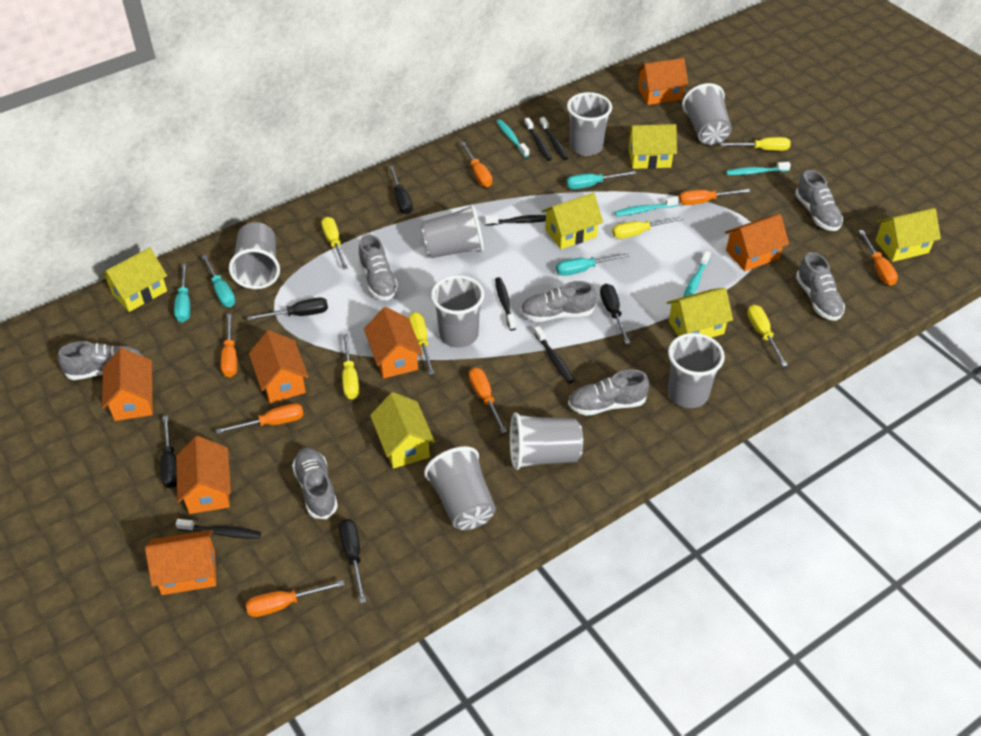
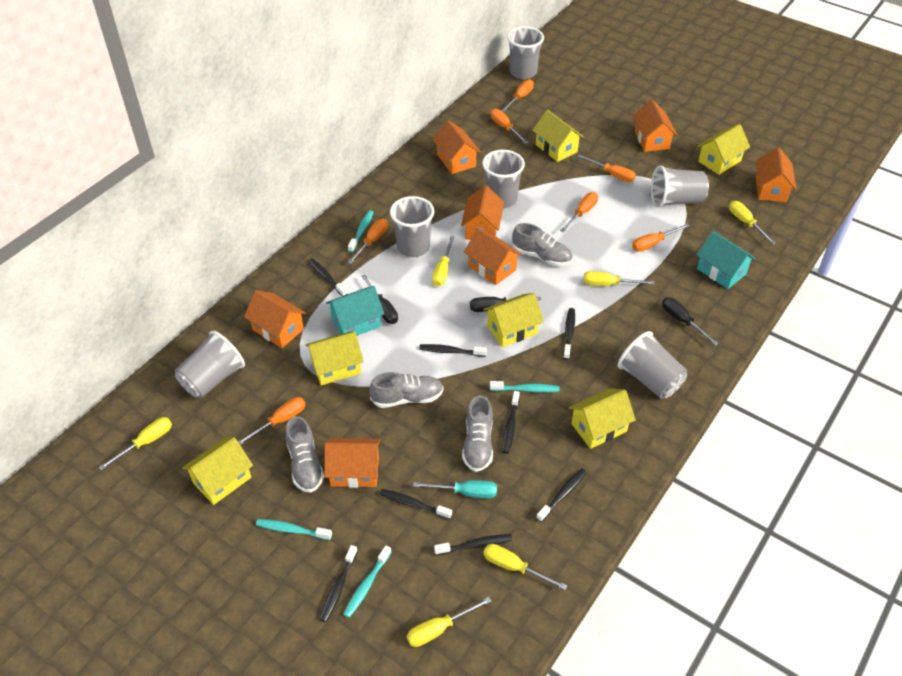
black screwdriver: [160,415,177,488] [247,297,328,320] [339,519,366,603] [389,166,413,214] [600,284,630,344] = 5 -> [361,275,398,324] [470,297,541,312] [662,297,719,346] = 3
black toothbrush: [175,519,261,539] [485,215,546,226] [495,277,516,331] [525,118,552,161] [534,326,574,384] [539,117,568,160] = 6 -> [308,258,347,296] [320,545,358,622] [380,489,452,519] [419,344,487,357] [434,534,512,555] [502,391,520,454] [536,469,587,522] [563,308,575,360] = 8
grey cup: [229,222,280,289] [420,204,484,258] [424,446,496,530] [431,275,484,348] [510,413,583,470] [567,92,612,156] [668,333,725,408] [682,83,732,145] = 8 -> [175,331,245,398] [390,196,434,257] [482,150,525,208] [507,26,544,79] [618,331,687,399] [651,165,709,208] = 6
grey shoe: [58,341,142,380] [292,447,338,519] [358,234,399,300] [520,281,596,322] [568,369,649,416] [795,170,843,231] [796,252,845,321] = 7 -> [285,416,324,493] [369,372,444,408] [462,395,493,472] [512,223,573,266] = 4
turquoise house: none = 0 -> [326,286,384,336] [697,231,756,289] = 2
turquoise screwdriver: [174,263,190,322] [201,255,235,307] [556,253,630,276] [566,171,636,189] = 4 -> [413,480,497,498] = 1

